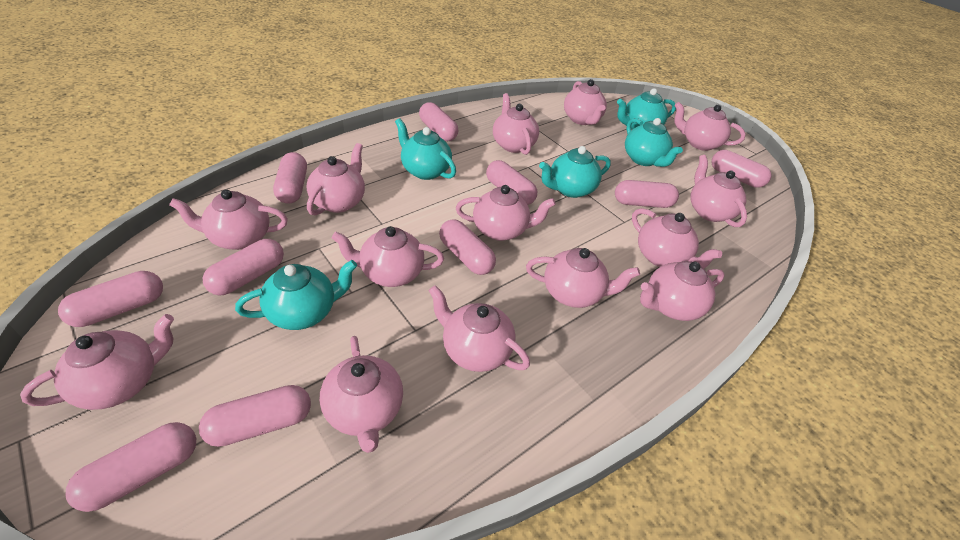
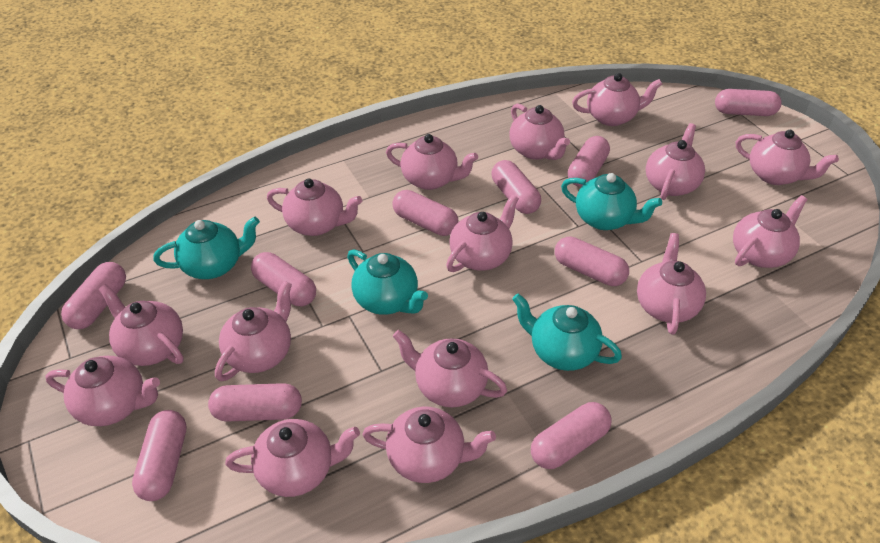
pink teapot: [20,314,174,410] [169,189,288,250] [307,143,365,215] [320,336,403,453] [332,226,444,287] [428,285,530,372] [456,185,556,241] [493,93,539,155] [526,248,640,308] [564,79,607,125] [632,208,722,268] [640,261,725,321] [674,102,746,151] [690,155,747,227] = 14 -> [45,356,160,426] [99,284,184,366] [215,281,292,381] [225,419,360,497] [267,178,362,236] [362,407,496,483] [386,134,478,190] [393,330,507,407] [446,194,519,272] [509,104,570,160] [572,73,662,126] [637,233,706,335] [646,123,705,200] [733,195,808,268] [736,130,839,185] = 15
turquoise teapot: [235,260,357,330] [395,118,456,180] [539,146,611,198] [617,88,676,129] [625,118,683,167] = 5 -> [153,216,260,279] [347,249,428,315] [512,294,622,371] [561,173,662,230] = 4

